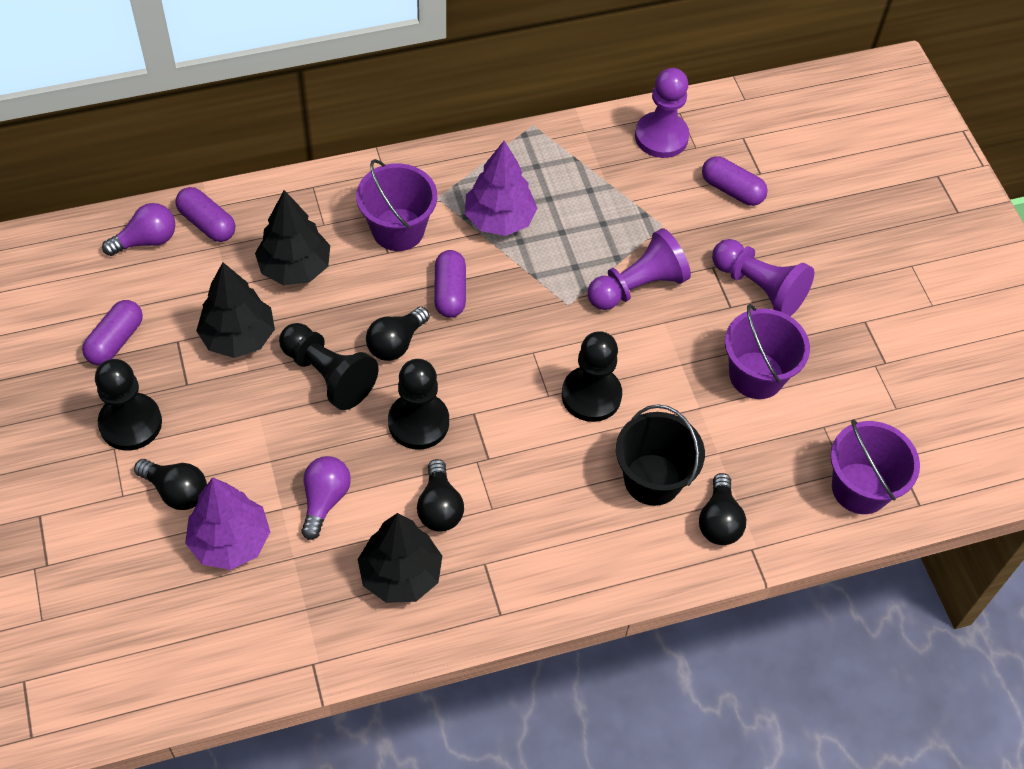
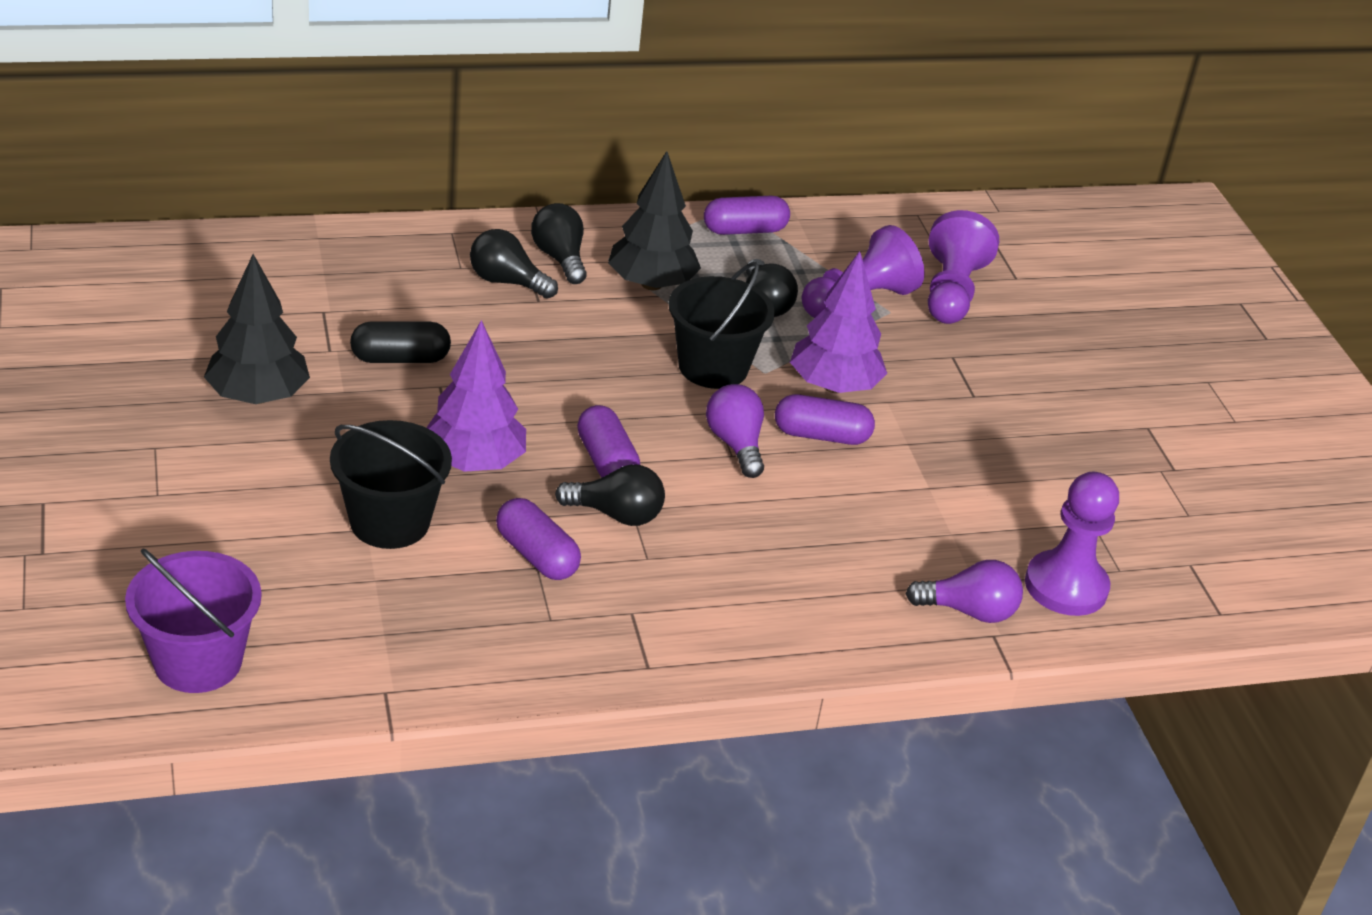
black bucket: [616,404,705,506] = 1 -> [330,420,452,549] [668,262,775,389] = 2
black capsule: none = 0 -> [350,321,451,363] = 1
black pawn: [95,359,162,451] [279,323,379,410] [388,359,449,450] [562,331,622,422] = 4 -> none = 0
black tree: [196,262,275,358] [255,190,330,285] [358,513,442,603] = 3 -> [204,254,310,404] [608,151,701,290] = 2
purple bucket: [356,159,437,251] [725,304,810,399] [831,420,920,514] = 3 -> [125,548,262,693] = 1

